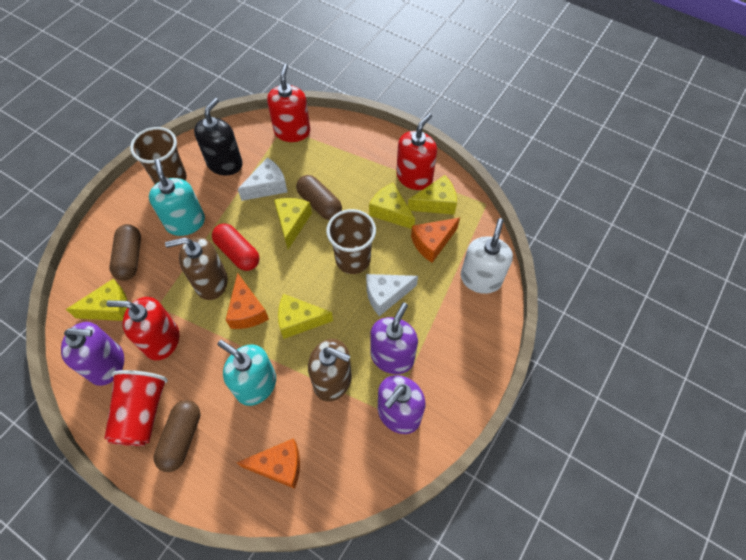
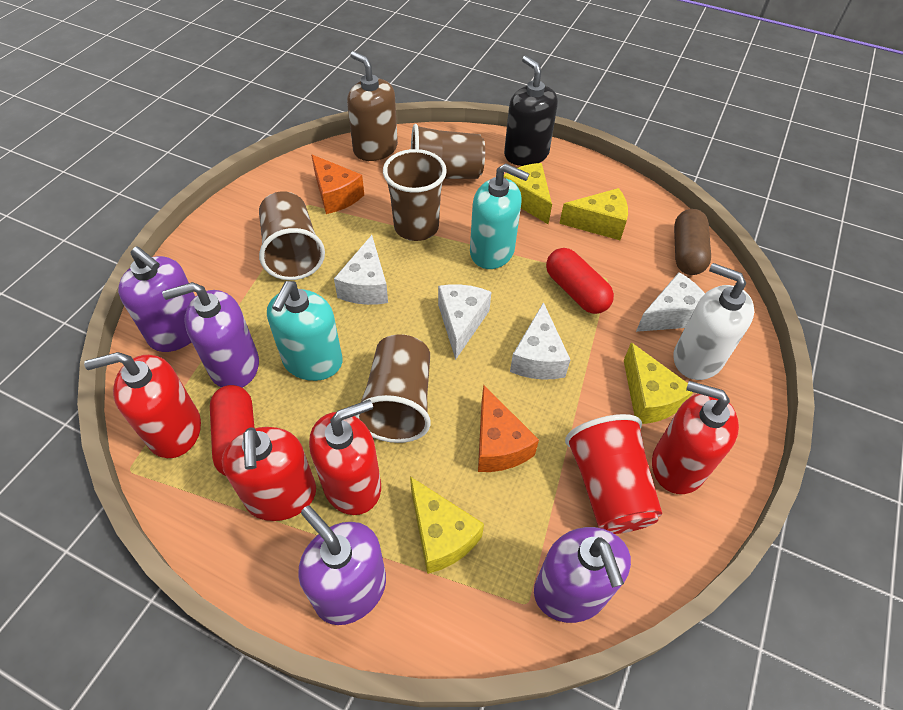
brown capsule: [109,224,141,281] [154,400,200,472] [296,175,342,220] = 3 -> [674,209,711,275] = 1
brown cup: [130,127,187,184] [326,209,376,274] = 2 -> [259,191,325,280] [355,334,431,443] [383,149,447,241] [411,124,485,179] = 4
brown soap dispenser: [165,237,228,300] [308,339,352,402] = 2 -> [347,51,398,161] = 1
orange cheese: [226,273,269,329] [237,438,300,489] [411,217,460,263] = 3 -> [311,154,364,214] [478,385,539,472] = 2
purple soap dispenser: [61,322,124,386] [370,302,418,374] [378,375,426,434] = 3 -> [118,246,195,352] [162,282,259,388] [298,506,386,625] [534,527,631,623] = 4
red capsule: [212,224,260,271] = 1 -> [210,385,254,476] [546,248,614,314] = 2
red soap dispenser: [106,297,179,360] [267,64,310,142] [396,113,437,190] = 3 -> [84,352,201,458] [222,427,316,521] [309,400,381,515] [652,381,739,494] = 4
white cheese: [238,158,288,201] [366,274,418,316] = 2 -> [334,235,388,305] [438,284,491,360] [510,302,571,380] [636,272,705,332] = 4
yellow cheese: [66,278,128,321] [274,198,312,249] [278,294,333,339] [369,183,415,229] [408,175,457,215] = 5 -> [410,476,484,574] [504,163,552,224] [559,188,628,240] [624,342,693,424] = 4

